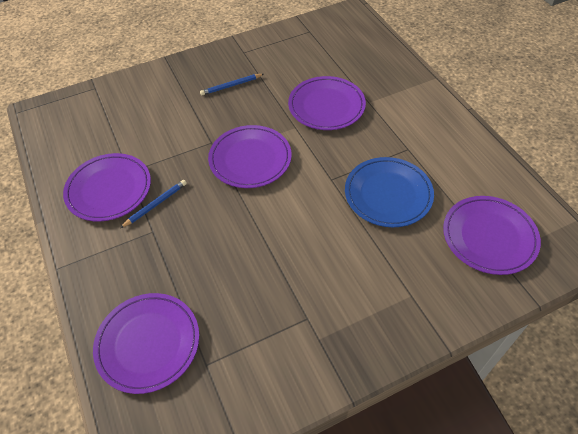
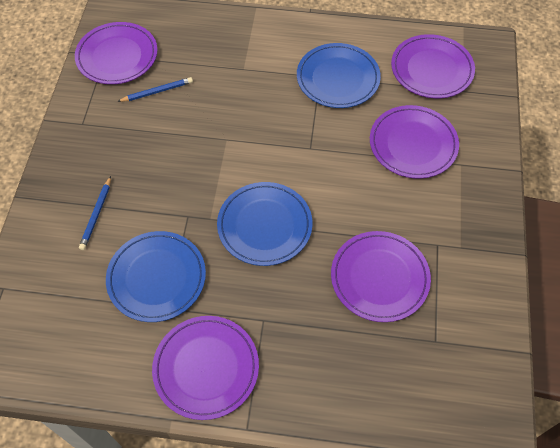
blue plate: [345,157,434,227] = 1 -> [106,231,206,322] [217,182,312,266] [297,43,381,108] = 3

